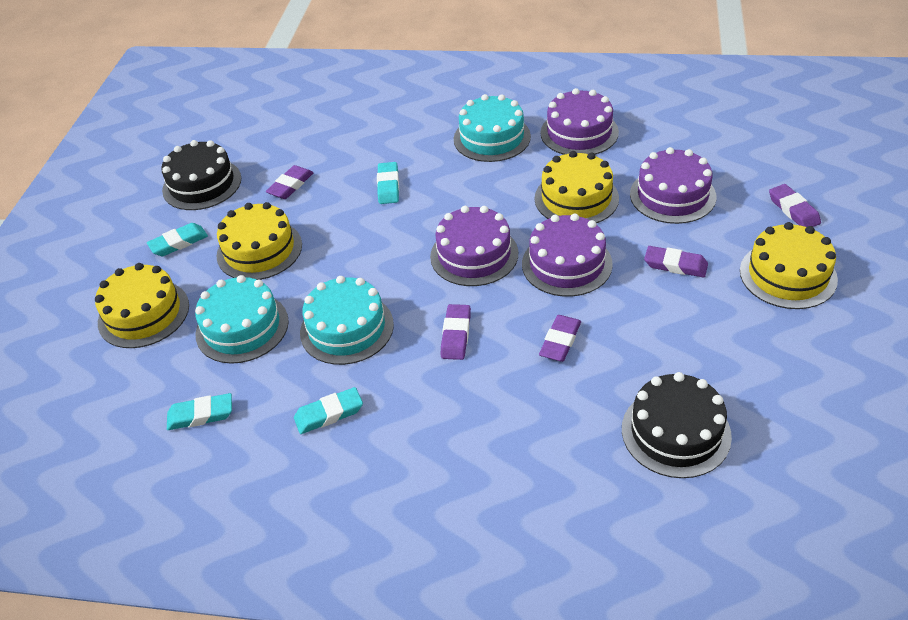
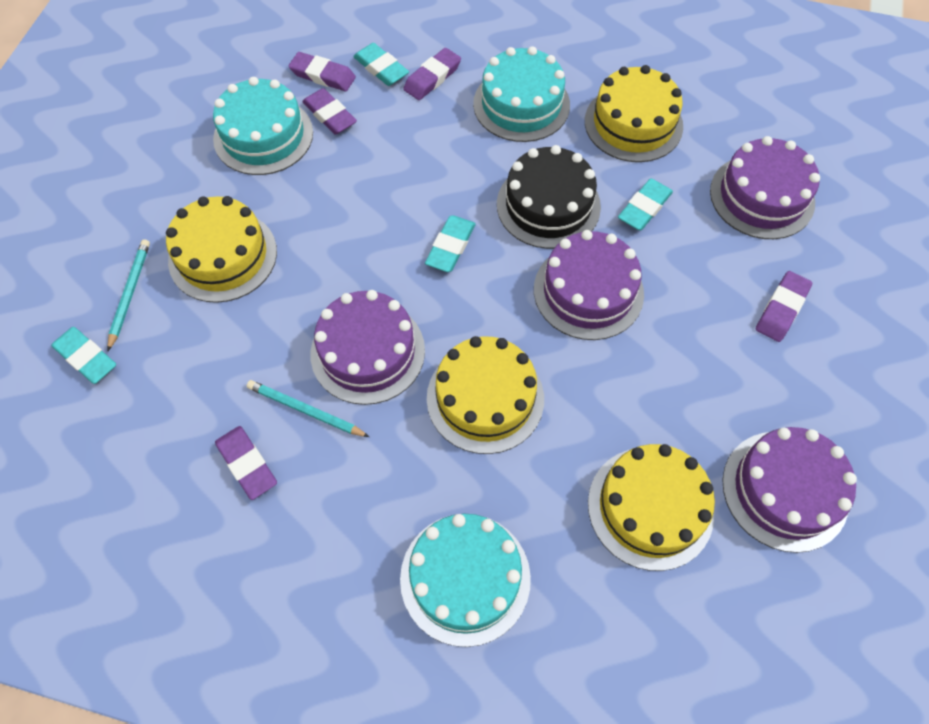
black cake: [161,140,241,210] [622,372,732,478] = 2 -> [497,145,601,249] = 1
turquoise pencil: none = 0 -> [107,239,150,351] [247,380,369,437] = 2

